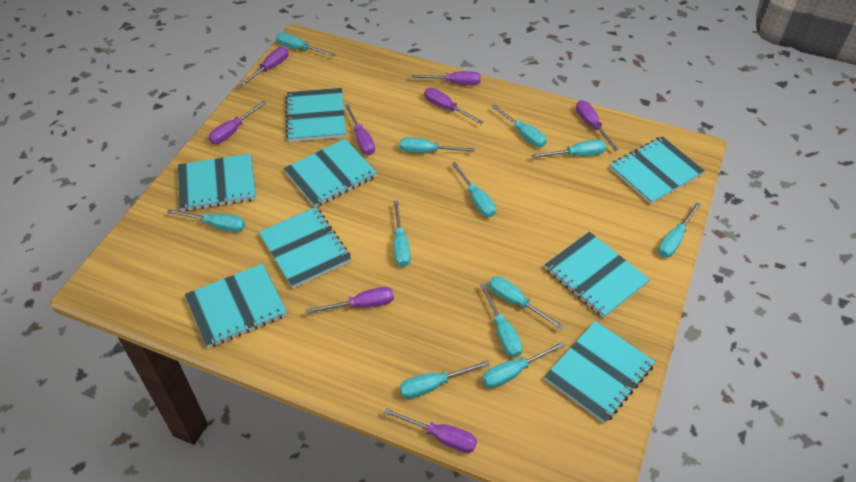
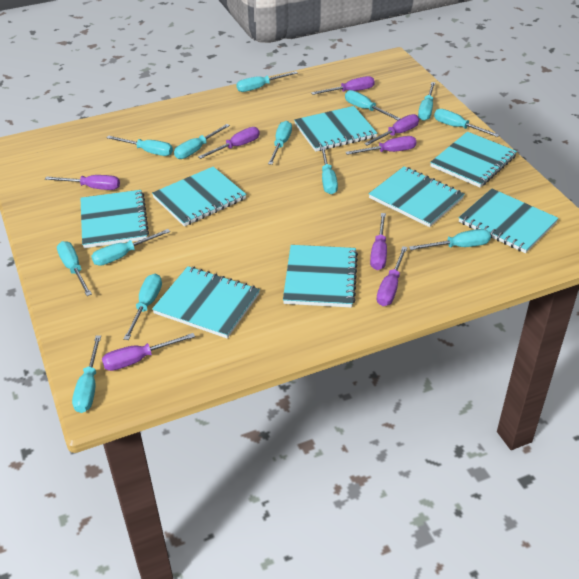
turquoise screwdriver: [167,209,245,232] [276,32,336,57] [393,201,411,267] [400,137,475,153] [400,360,490,399] [451,162,496,217] [480,283,522,357] [483,342,565,388] [489,276,564,330] [491,104,547,147] [532,140,606,158] [658,202,701,257] = 12 -> [57,241,92,296] [72,335,101,413] [91,229,170,266] [107,136,173,156] [123,274,162,340] [174,124,230,159] [236,71,298,92] [268,121,292,165] [320,147,338,194] [345,90,401,120] [409,229,491,250] [418,82,435,121] [434,109,500,137] = 13

